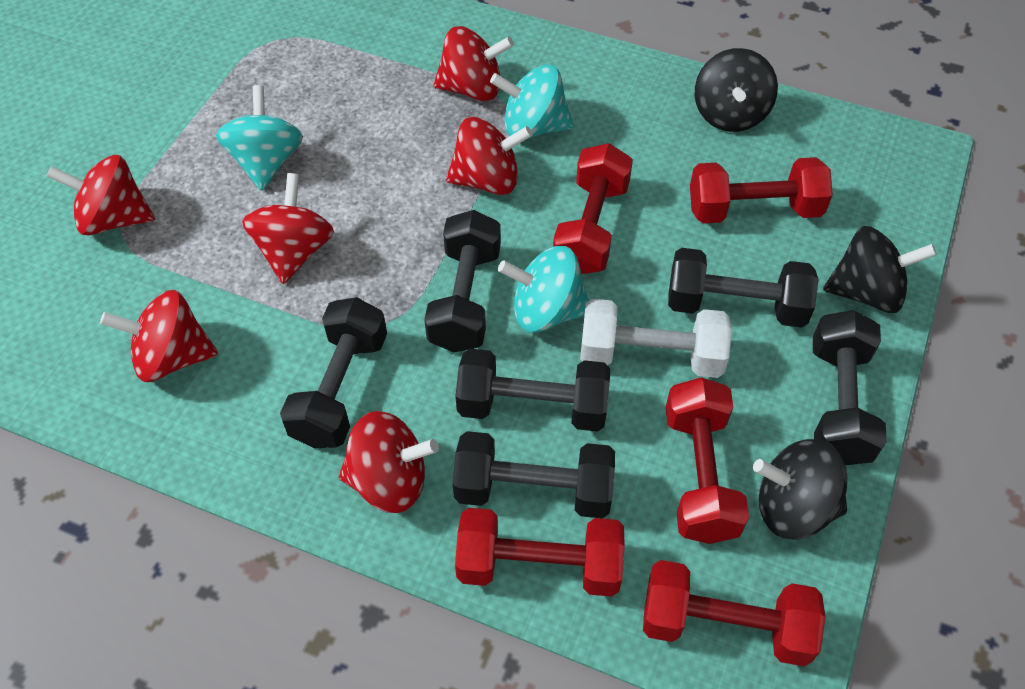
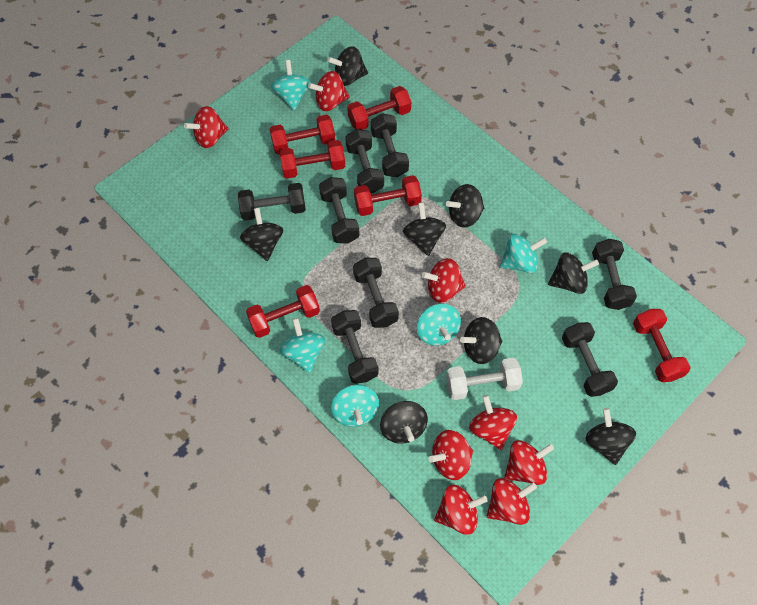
black dumbbell: [280,297,387,448] [424,210,501,353] [453,431,615,518] [455,349,610,432] [668,248,819,328] [813,310,887,465] = 6 -> [238,183,306,220] [319,177,360,244] [331,310,379,384] [345,129,384,194] [353,258,399,328] [371,113,409,177] [562,322,618,397] [592,239,637,310] = 8
black spinning top: [695,48,778,132] [753,439,847,539] [823,226,937,313] = 3 -> [240,208,284,261] [327,46,368,86] [380,401,428,444] [403,203,446,256] [446,184,484,228] [460,317,502,364] [548,253,599,294] [585,408,636,465] = 8
red dumbbell: [455,508,625,597] [553,143,633,274] [643,560,826,666] [666,377,749,544] [690,157,833,224] = 5 -> [246,285,320,338] [270,115,335,155] [279,140,345,179] [347,86,411,130] [354,175,422,216] [633,309,691,382] = 6
red spinning top: [47,155,155,235] [100,290,218,382] [242,173,334,284] [339,411,439,513] [433,26,514,101] [446,117,532,195] = 6 -> [184,106,228,148] [308,71,350,111] [422,258,466,303] [429,430,473,480] [434,485,488,535] [469,395,517,450] [487,478,537,525] [504,440,554,485] = 8
turquoise spinning top: [216,85,303,191] [490,64,573,138] [498,246,589,333] = 3 -> [271,60,311,111] [279,318,325,373] [331,384,379,427] [417,304,461,346] [500,234,547,273] = 5

